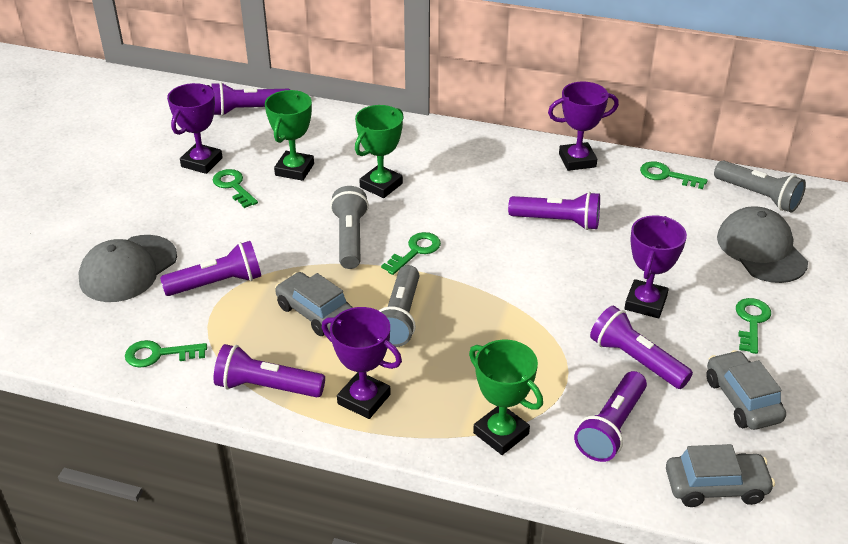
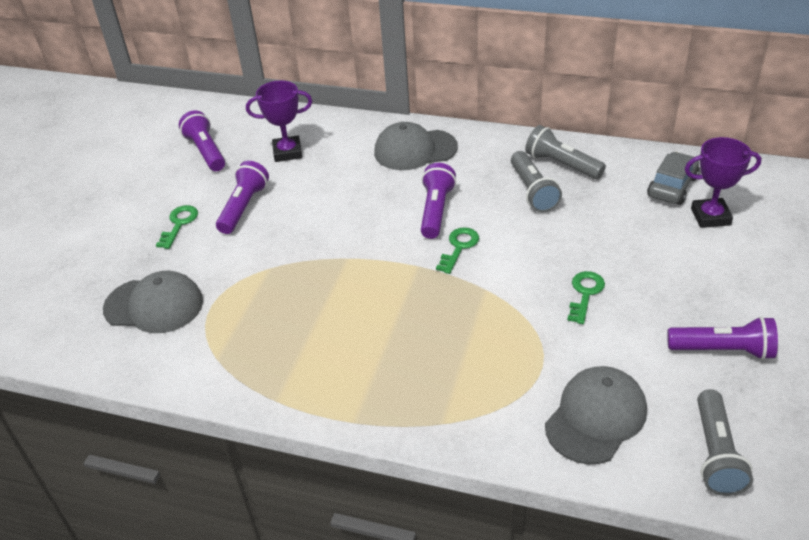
green key: [125,340,207,368] [213,169,258,208] [381,232,441,275] [640,161,708,189] [736,298,771,354] = 5 -> [156,205,198,249] [436,227,479,274] [567,271,605,324] = 3
green trophy: [265,90,314,181] [355,105,404,198] [469,340,543,455] = 3 -> none = 0
grey cap: [78,235,177,302] [717,206,808,283] = 2 -> [103,271,203,333] [374,122,458,170] [545,366,647,464] = 3
grey car: [275,272,353,336] [666,444,775,507] [706,350,786,430] = 3 -> [647,152,700,205] = 1
purple flashlight: [160,241,261,296] [211,82,290,116] [214,344,325,397] [508,191,600,230] [574,371,647,462] [590,305,693,389] = 6 -> [179,110,225,171] [216,161,269,234] [421,163,456,239] [667,316,778,360] = 4
purple trophy: [167,83,223,174] [322,307,402,419] [548,81,619,171] [625,215,687,318] = 4 -> [246,81,312,162] [685,137,761,228] = 2

